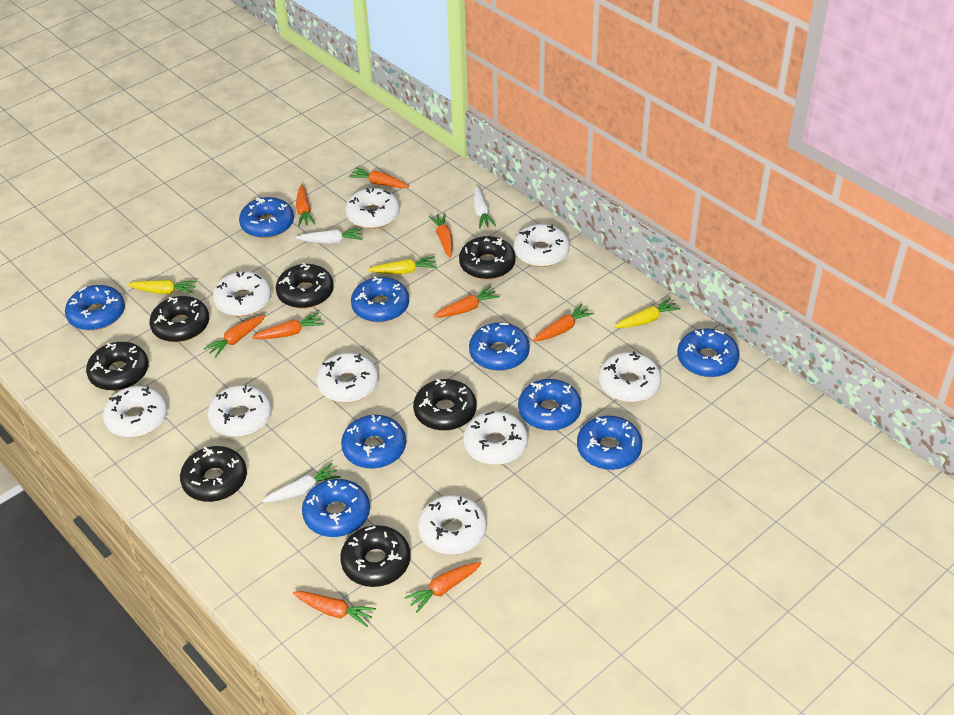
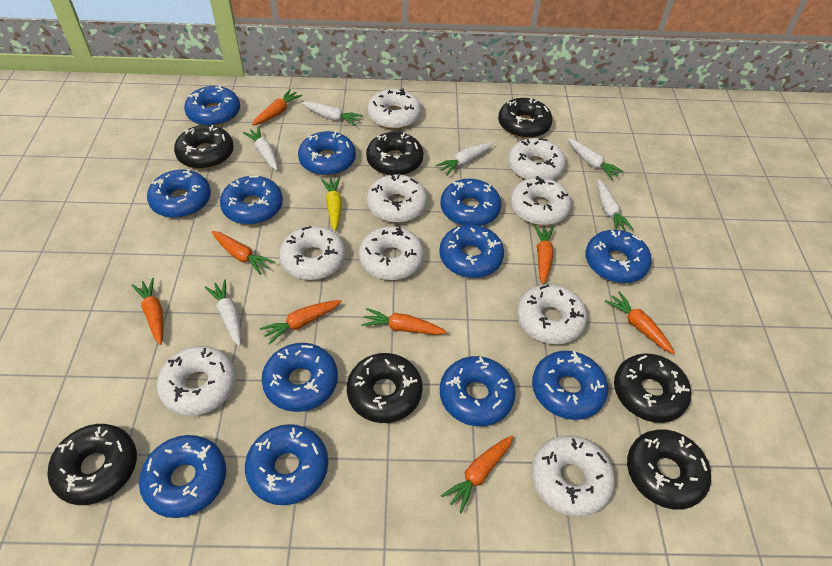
blue donut: [65,285,125,331] [239,197,294,238] [302,479,370,537] [341,415,406,469] [351,276,409,322] [469,323,530,371] [518,379,582,431] [577,416,642,470] [677,328,740,377] = 9 -> [139,435,226,518] [147,169,211,218] [184,85,240,126] [220,176,283,225] [245,424,328,505] [262,343,338,412] [298,131,356,176] [439,225,504,278] [440,179,501,226] [440,356,516,426] [532,351,608,420] [586,230,652,283] = 12
orange carrot: [204,315,265,358] [252,313,324,339] [293,591,376,627] [296,184,315,227] [349,167,409,188] [404,562,482,613] [429,213,453,258] [433,286,500,318] [533,304,594,342] = 9 -> [132,278,164,345] [212,231,275,275] [252,89,303,125] [260,300,341,345] [361,308,447,335] [441,436,513,513] [534,225,554,284] [605,291,675,354] = 8
white carrot: [262,463,341,502] [296,228,363,244] [474,186,496,229] = 3 -> [205,279,241,346] [242,127,278,170] [302,102,363,126] [435,143,493,175] [568,138,624,180] [598,179,634,231] = 6
yellow carrot: [127,280,197,294] [368,256,437,274] [614,298,681,328] = 3 -> [321,177,342,231] = 1

